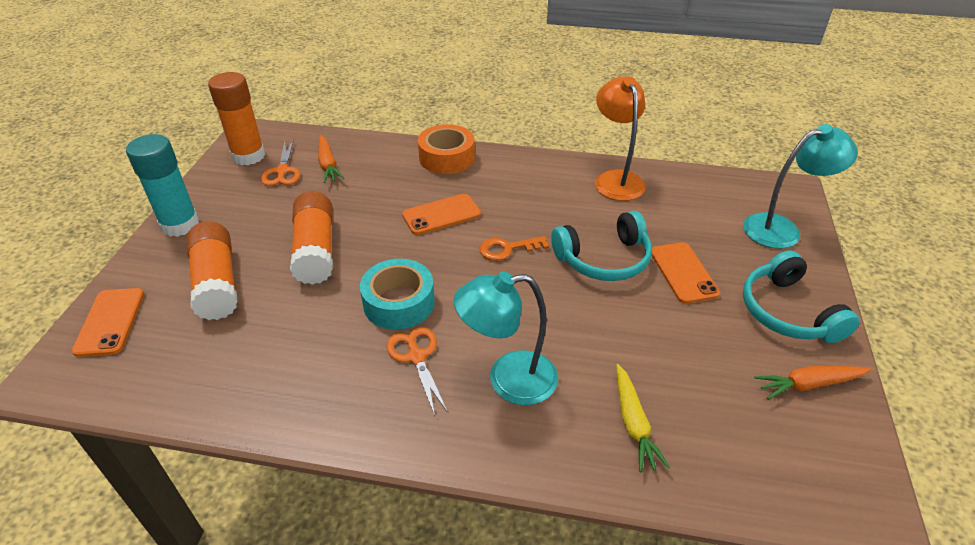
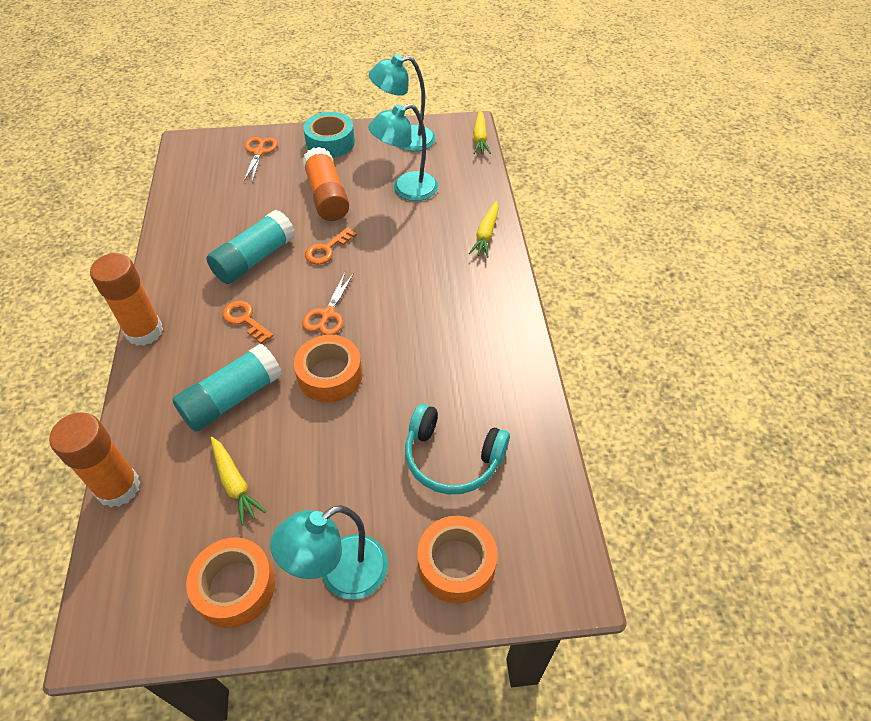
orange carrot: [318,135,345,183] [755,366,871,400] = 2 -> none = 0
orange key: [479,236,549,261] = 1 -> [222,301,274,344] [305,227,357,265] = 2
orange lamp: [595,76,646,201] = 1 -> none = 0
orange phone: [72,288,144,357] [402,194,481,235] [651,242,720,304] = 3 -> none = 0
orange tape: [418,124,475,174] = 1 -> [186,537,275,628] [294,335,362,402] [417,516,498,603] = 3
turquoise glue stick: [126,134,199,237] = 1 -> [172,344,282,432] [206,210,295,284] = 2
turquoise headphones: [551,211,652,281] [743,250,860,343] = 2 -> [405,404,510,494] = 1
turquoise lamp: [454,272,558,405] [743,124,858,249] = 2 -> [270,505,388,599] [368,104,438,201] [369,54,436,151] = 3
yellow carrot: [616,364,670,472] = 1 -> [211,437,266,525] [469,201,499,258] [473,110,491,154] = 3

